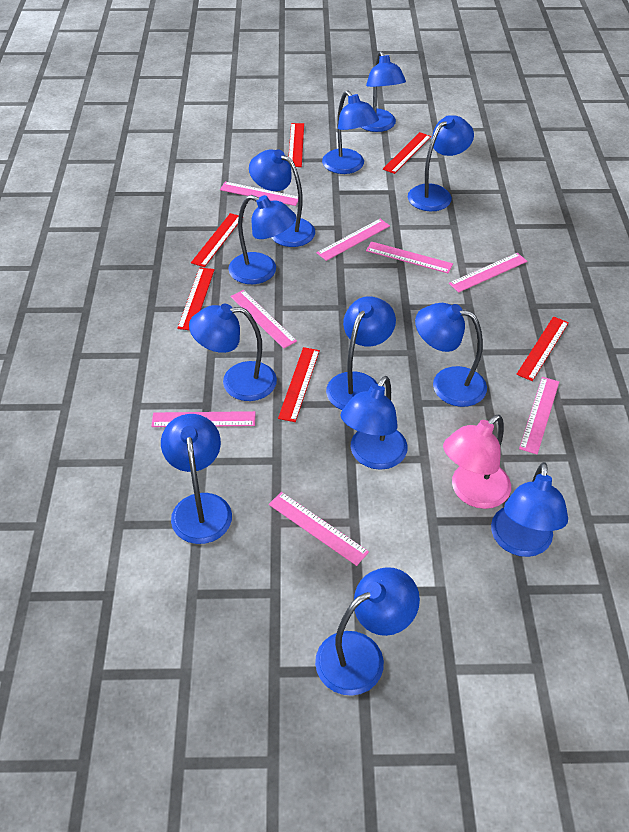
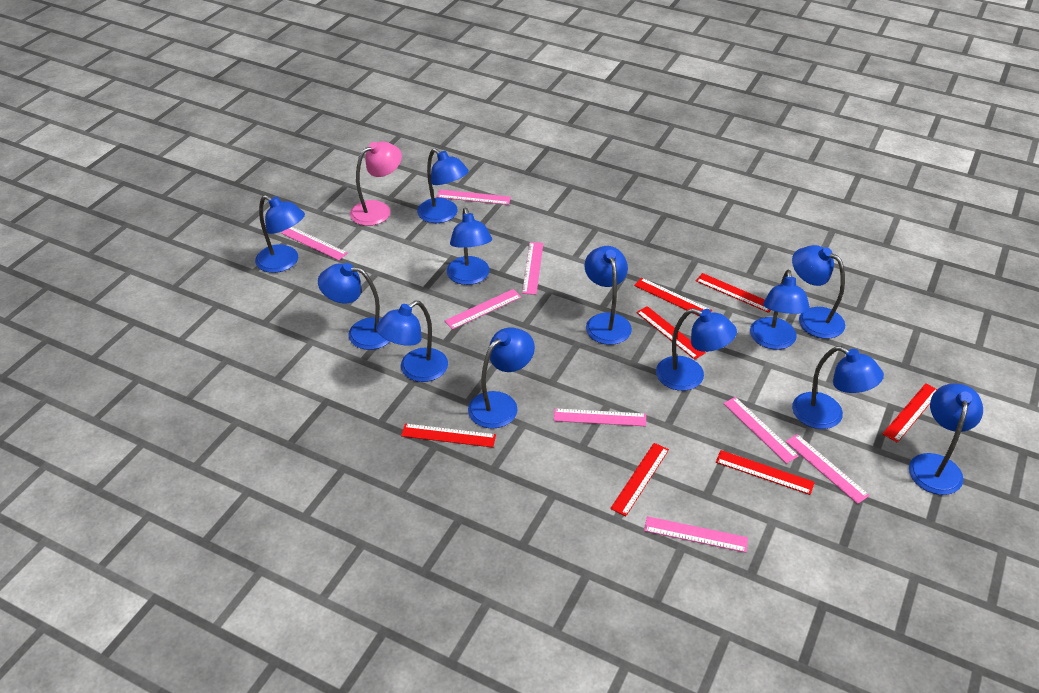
red ruler: [177,267,215,330] [191,213,239,267] [278,347,320,422] [289,123,304,167] [383,132,431,174] [516,316,569,381] = 6 -> [401,423,496,448] [610,443,669,516] [634,278,712,316] [636,306,706,360] [696,273,771,313] [716,450,815,495] [883,383,937,443] = 7

